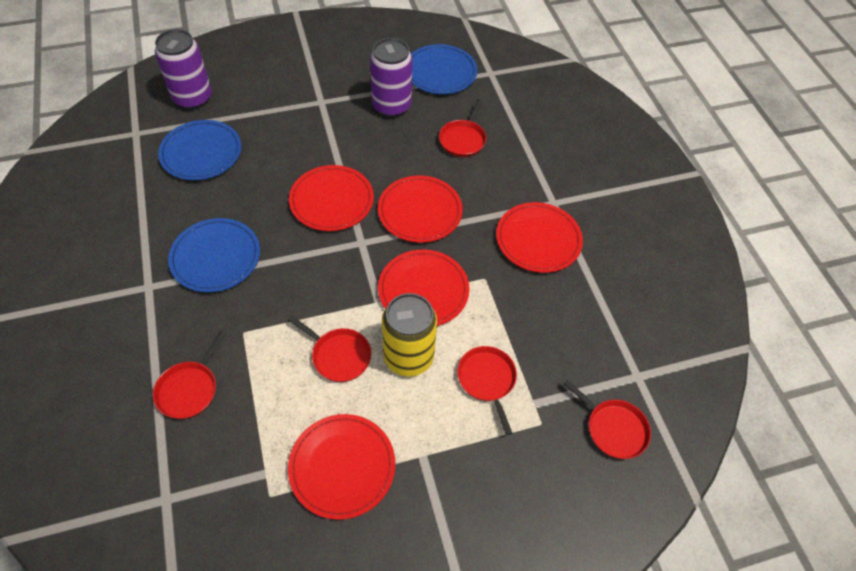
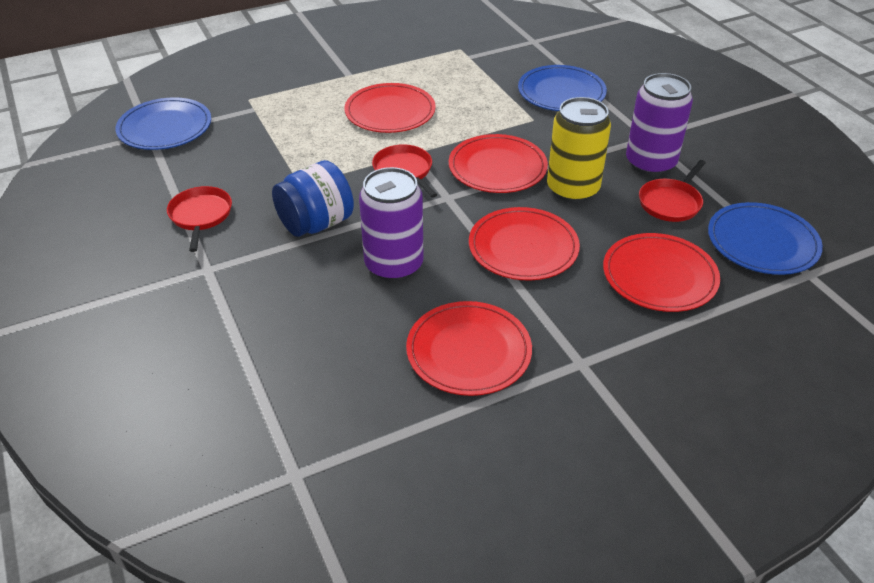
blue jar: none = 0 -> [272,160,354,237] = 1
red pan: [153,331,226,419] [288,316,372,382] [439,99,486,157] [457,346,517,435] [563,380,651,459] = 5 -> [167,186,232,252] [372,144,438,198] [639,160,706,222] = 3

